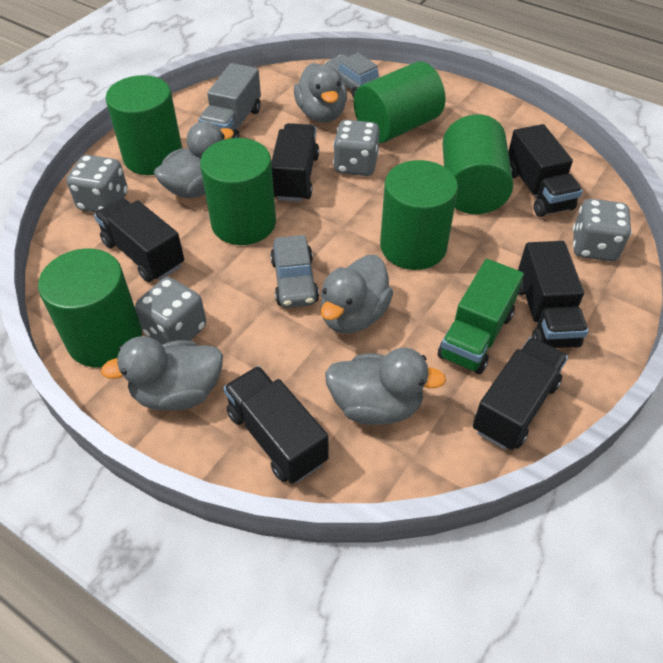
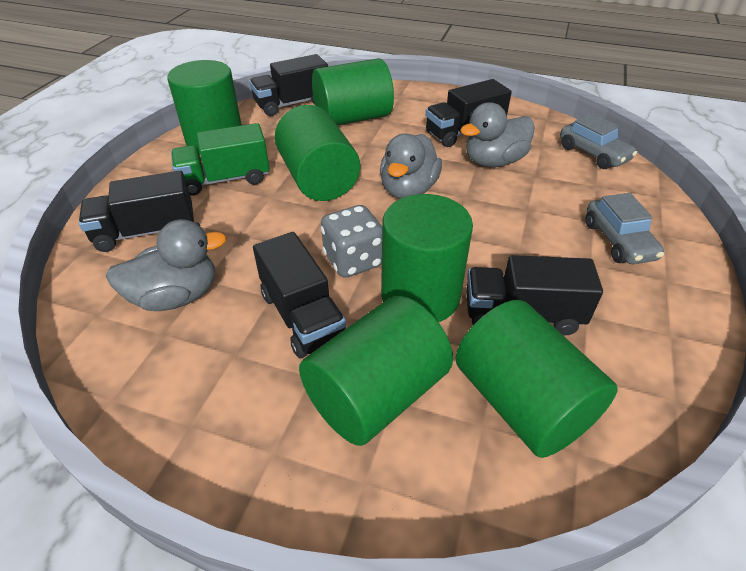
black truck: [94,198,184,282] [223,366,329,484] [271,123,319,202] [473,337,568,450] [508,124,583,217] [518,241,588,348] = 6 -> [79,171,194,252] [249,54,328,116] [253,232,346,359] [425,79,512,147] [466,255,603,336] = 5
grey dice: [66,155,128,212] [135,277,206,345] [333,120,380,176] [573,199,632,261] = 4 -> [321,205,382,278] = 1
grey duck: [101,336,223,411] [154,121,234,198] [294,63,347,122] [321,255,393,334] [325,348,446,425] = 5 -> [106,219,227,311] [380,134,442,199] [460,102,535,167] = 3
grey truck: [198,63,261,138] = 1 -> none = 0

